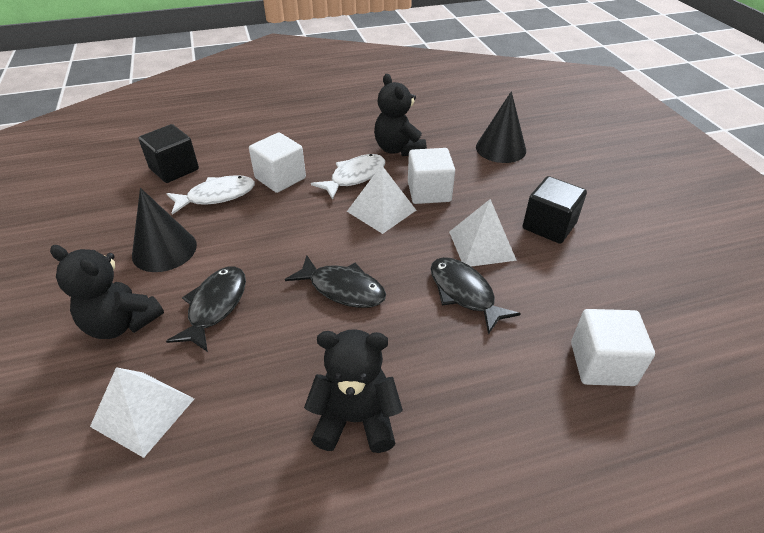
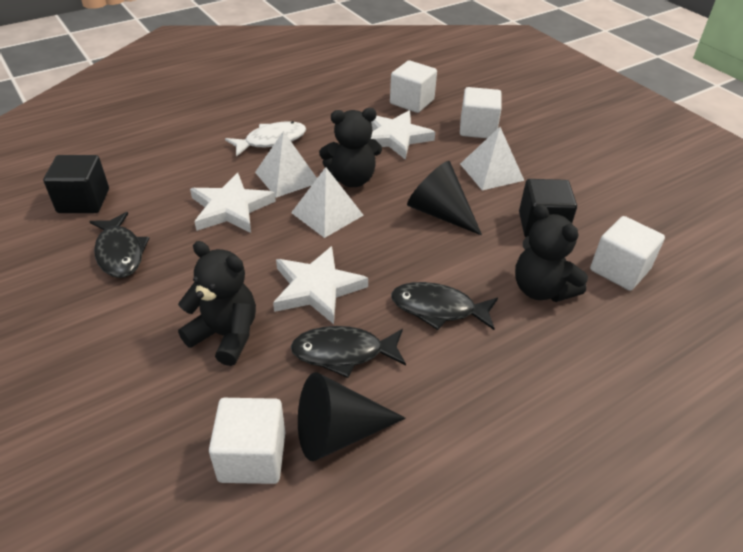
white cube: [249,133,306,193] [408,148,455,204] [571,309,655,386] = 3 -> [209,398,285,484] [390,60,437,113] [460,87,502,138] [590,216,665,291] = 4
white fish: [166,175,255,215] [311,154,385,200] = 2 -> [225,121,306,157] = 1
white star: none = 0 -> [190,173,276,233] [273,246,368,324] [370,110,435,159] = 3

